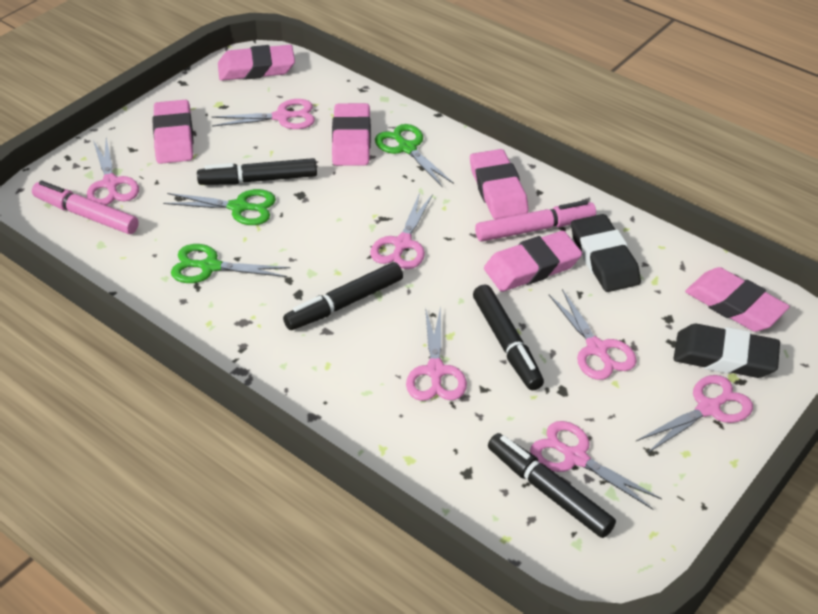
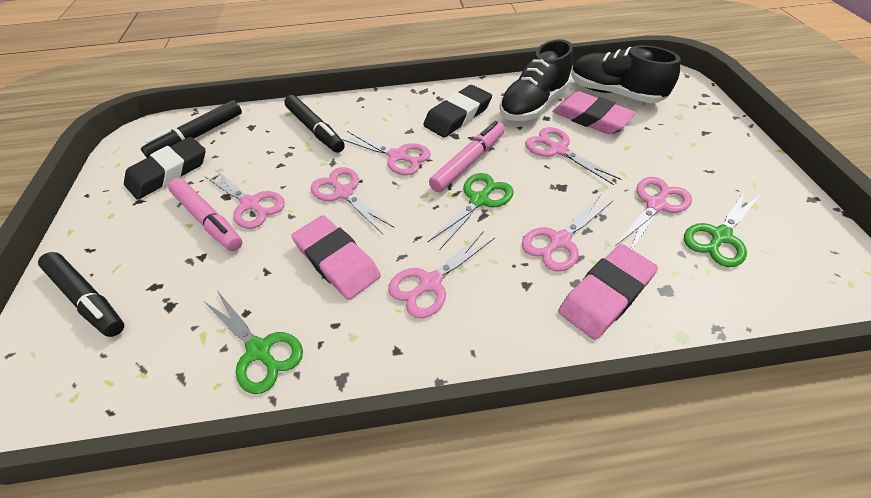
black marker: [197,158,317,185] [283,262,403,330] [473,285,544,390] [488,433,616,538] = 4 -> [38,252,124,337] [141,100,242,158] [284,95,345,153] = 3
black shoe: none = 0 -> [499,39,573,121] [571,45,681,103] = 2
pink eraser: [153,100,194,164] [218,45,295,81] [332,103,371,166] [470,149,529,219] [484,231,582,292] [685,267,790,332] = 6 -> [291,215,381,300] [552,91,636,134] [558,244,658,340] = 3

